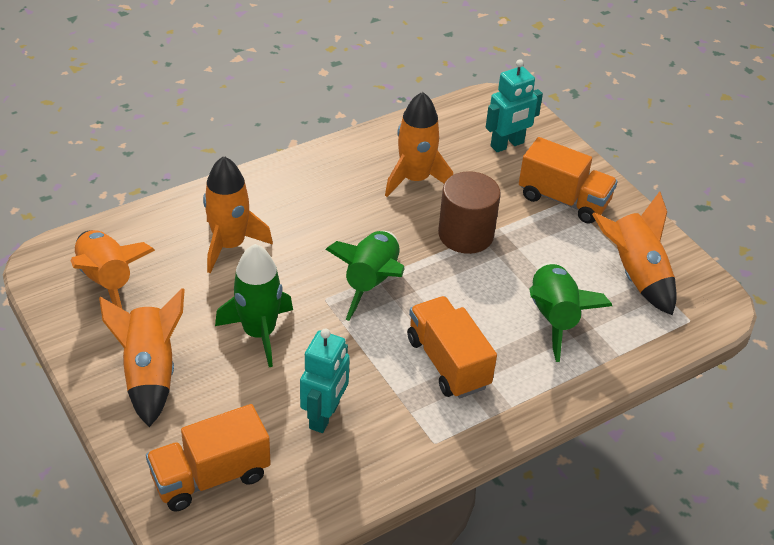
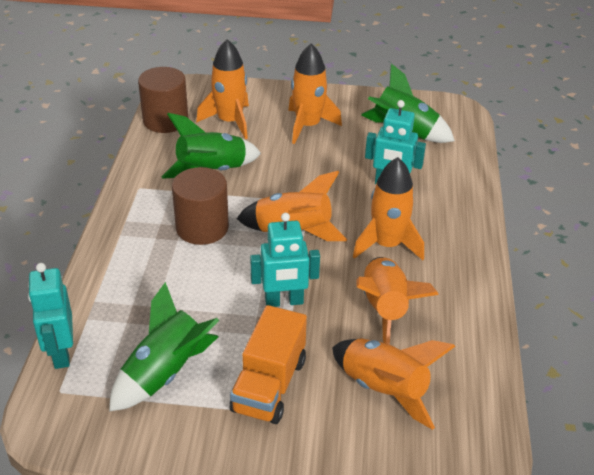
brown cylinder: [438,171,501,254] = 1 -> [138,67,188,133] [172,167,229,245] = 2
orange rocket: [71,230,155,309] [99,288,185,427] [203,156,273,273] [385,92,453,197] [592,191,677,315] = 5 -> [196,39,249,139] [237,171,347,241] [288,44,342,144] [332,338,455,430] [353,157,424,260] [357,257,439,345] = 6
orange truck: [146,404,271,511] [407,296,497,398] [519,137,618,224] = 3 -> [230,305,307,424] = 1
turquoise robot: [300,328,350,433] [486,59,543,152] = 2 -> [28,263,73,369] [250,213,320,307] [365,100,426,184] = 3

